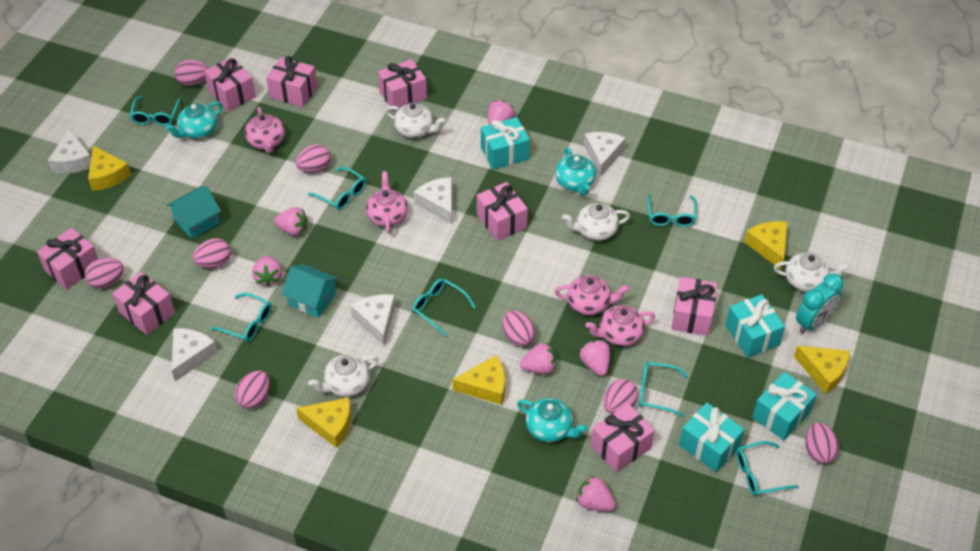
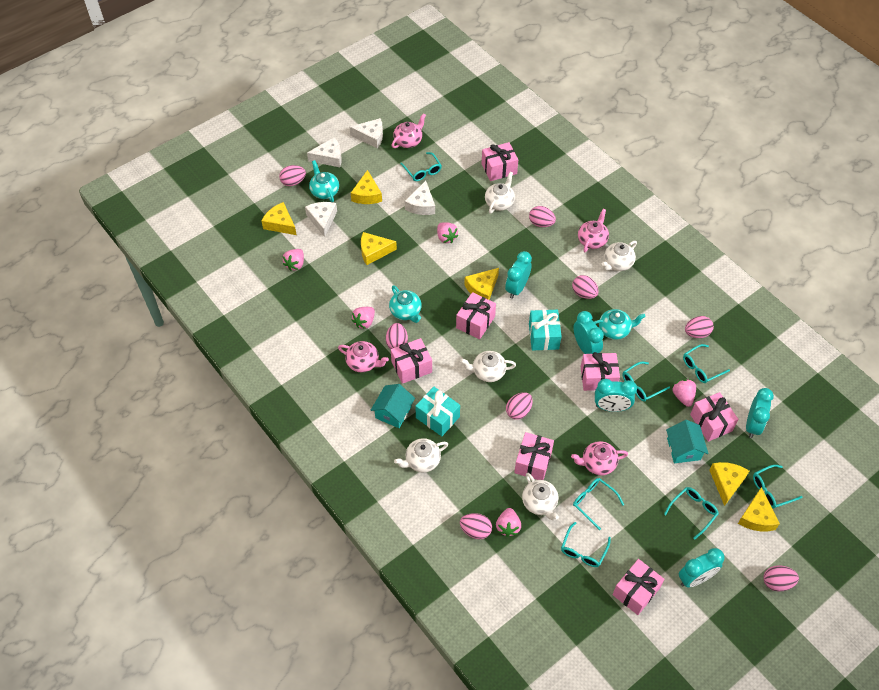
pink gift: [37,228,98,290] [112,272,175,335] [204,57,256,111] [266,56,317,107] [378,59,427,111] [477,182,528,241] [591,404,655,473] [671,277,717,336] = 8 -> [391,338,432,384] [456,292,496,339] [482,142,518,181] [514,432,554,480] [581,352,620,391] [612,559,664,615] [690,392,738,442] = 7
pink strawberry: [252,256,282,287] [274,207,308,236] [488,100,514,125] [520,343,556,374] [576,476,616,511] [580,340,610,376] = 6 -> [282,249,304,271] [351,307,375,329] [437,222,458,243] [496,508,521,537] [672,379,696,407] = 5
turquoise clock: [796,273,843,334] = 1 -> [505,251,532,299] [573,311,604,354] [595,379,637,412] [679,548,725,588] [746,388,774,438] = 5
turquoise gift: [481,117,530,170] [679,402,745,472] [725,294,785,358] [752,372,817,440] = 4 -> [415,387,460,436] [529,310,562,351] = 2
white cheese: [48,129,91,173] [172,328,218,382] [350,294,396,346] [414,177,452,224] [584,132,626,177] = 5 -> [305,202,337,237] [307,137,342,167] [350,118,383,148] [405,181,435,215] = 4
white teapot: [308,354,379,397] [386,103,445,138] [562,203,630,241] [774,253,849,292] = 4 -> [394,438,448,473] [460,351,516,382] [485,172,515,214] [522,473,559,520] [602,241,637,271] = 5
yellow cheese: [88,146,131,191] [296,397,352,448] [452,356,505,405] [744,221,787,270] [794,346,850,394] = 5 -> [262,202,297,235] [351,170,382,204] [361,232,397,265] [464,268,499,300] [710,462,749,506] [738,487,780,531] = 6

